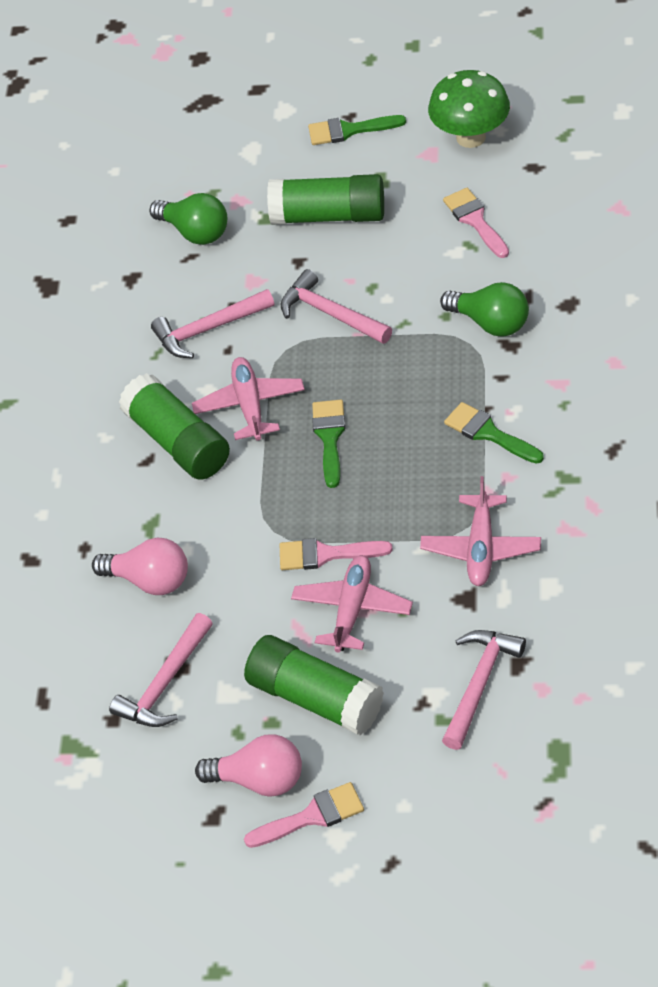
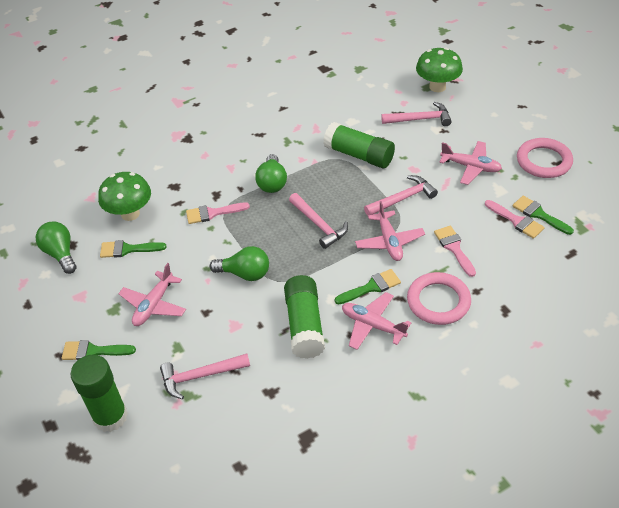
green brush: [308,115,406,145] [312,400,346,488] [444,402,544,464] = 3 -> [62,340,136,360] [100,240,167,258] [335,269,401,305] [512,196,574,235] = 4
green light bulb: [150,193,227,245] [440,282,529,337] = 2 -> [36,221,76,274] [210,246,269,281] [255,154,287,193] = 3
green mushroom: [428,70,510,148] = 1 -> [98,172,151,221] [416,47,463,92] = 2
pink light bulb: [92,538,188,595] [195,734,302,797] = 2 -> none = 0
pink plane: [192,357,305,441] [291,555,413,653] [420,476,541,586] = 3 -> [118,263,186,326] [342,292,412,350] [355,201,425,261] [439,141,502,185] = 4
pink ring: none = 0 -> [407,272,471,325] [517,138,573,178] = 2

